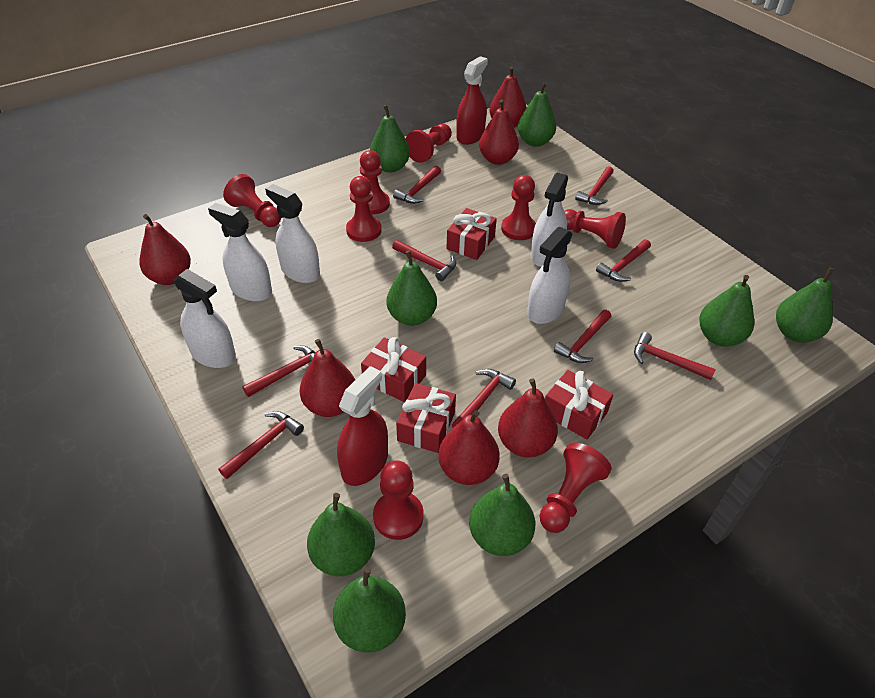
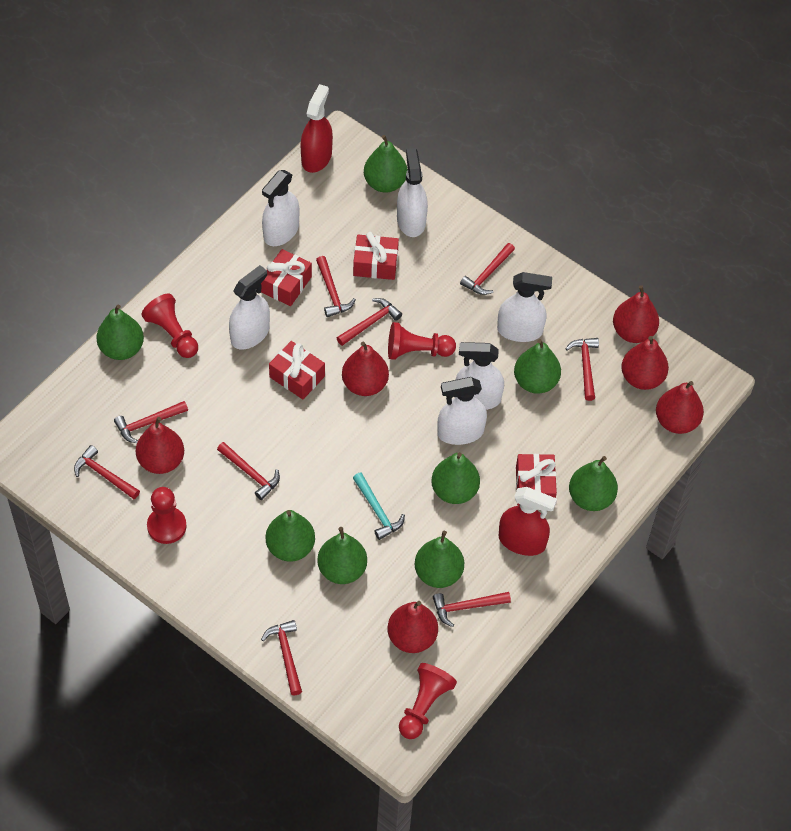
red pawn: [223,174,281,227] [346,176,382,242] [360,150,390,215] [373,461,423,540] [405,124,452,163] [501,175,536,240] [539,442,612,533] [564,209,626,249] = 8 -> [141,293,198,358] [147,487,187,544] [388,322,456,360] [399,663,457,739] = 4
turquoise hammer: none = 0 -> [353,473,405,540] = 1
white spray bottle: [173,269,236,368] [208,203,272,301] [265,184,320,283] [527,226,572,324] [531,173,568,267] = 5 -> [229,265,270,350] [262,170,300,246] [397,148,428,237] [437,377,487,445] [455,342,504,410] [497,272,552,342] = 6

